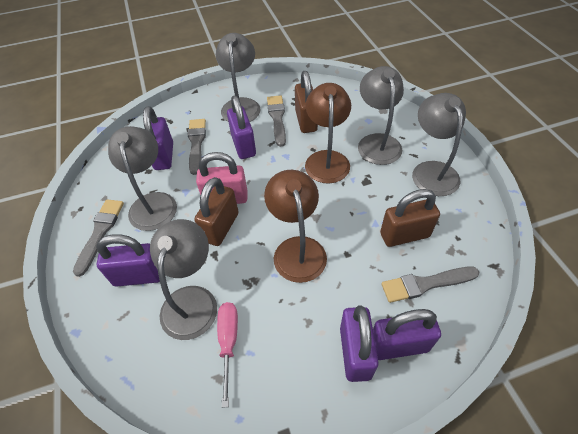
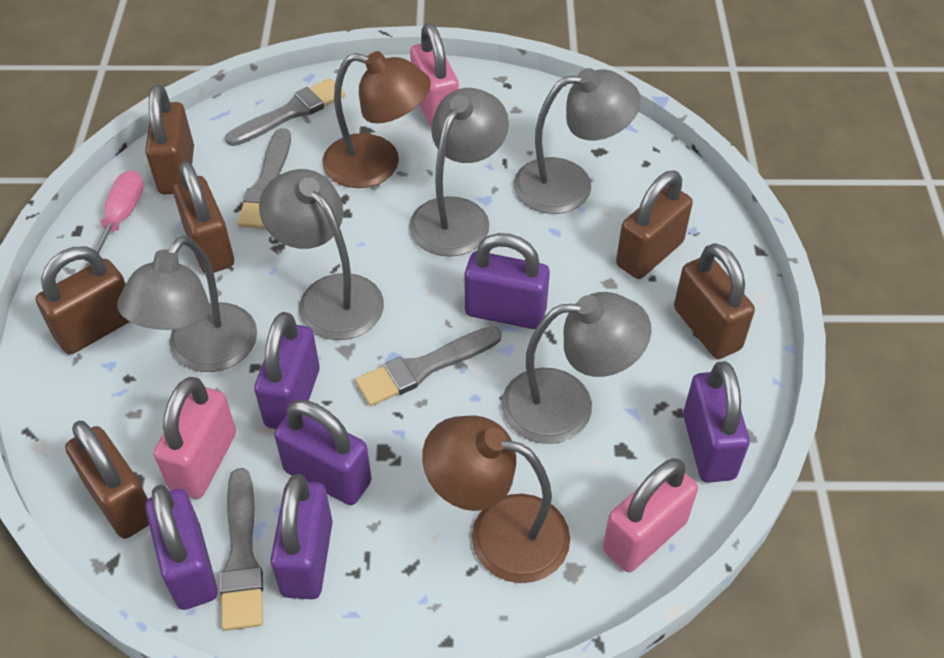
brown padlock: [194,177,239,246] [295,71,318,133] [380,189,440,247] = 3 -> [36,246,130,355] [65,421,149,539] [145,84,194,194] [173,161,234,273] [616,171,693,279] [674,243,755,359] = 6
pink padlock: [196,152,247,204] = 1 -> [154,377,236,499] [410,23,459,127] [603,458,698,572] = 3
purple padlock: [96,234,160,287] [143,106,173,170] [227,95,256,159] [340,305,379,382] [373,309,441,360] = 5 -> [145,485,218,610] [254,312,320,429] [270,474,333,599] [274,400,372,505] [464,233,550,329] [683,361,750,483] = 6

